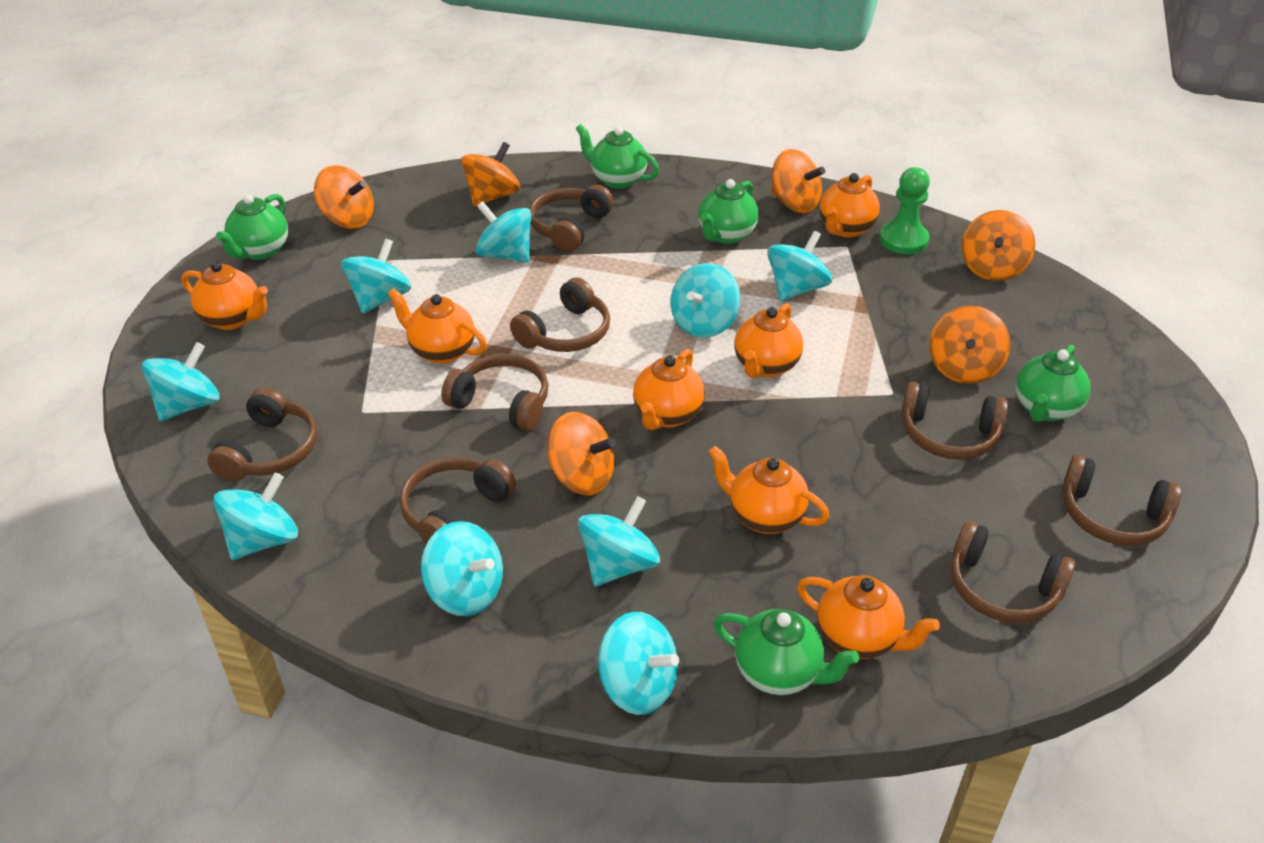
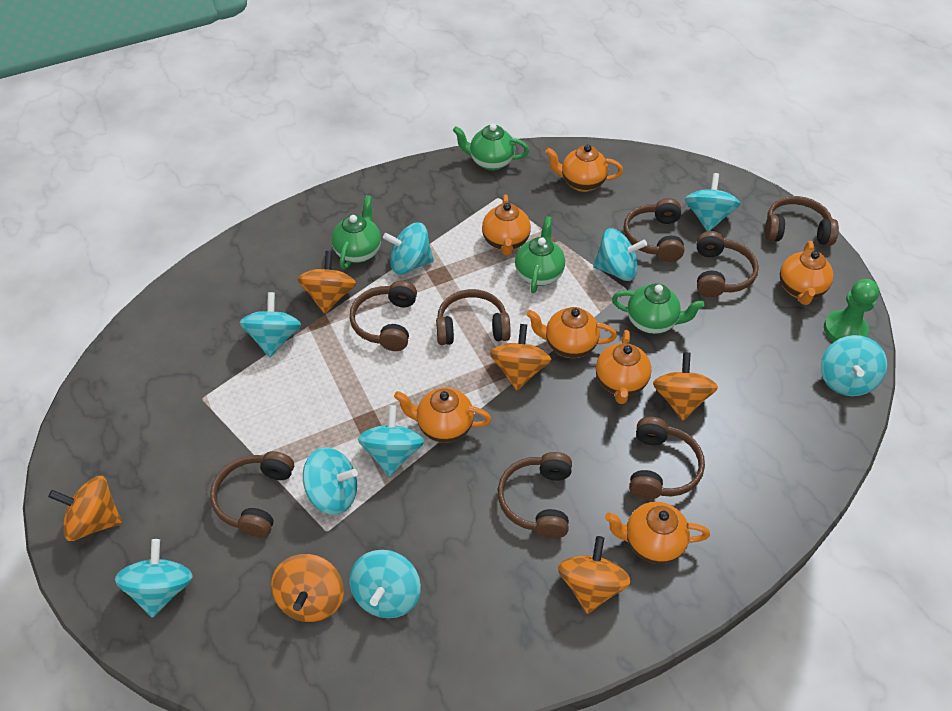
green teapot: [216,194,288,260] [576,124,659,189] [698,179,759,244] [713,609,859,695] [1016,345,1091,422] = 5 -> [332,195,381,269] [453,124,529,171] [515,216,565,293] [612,283,705,334] = 4

